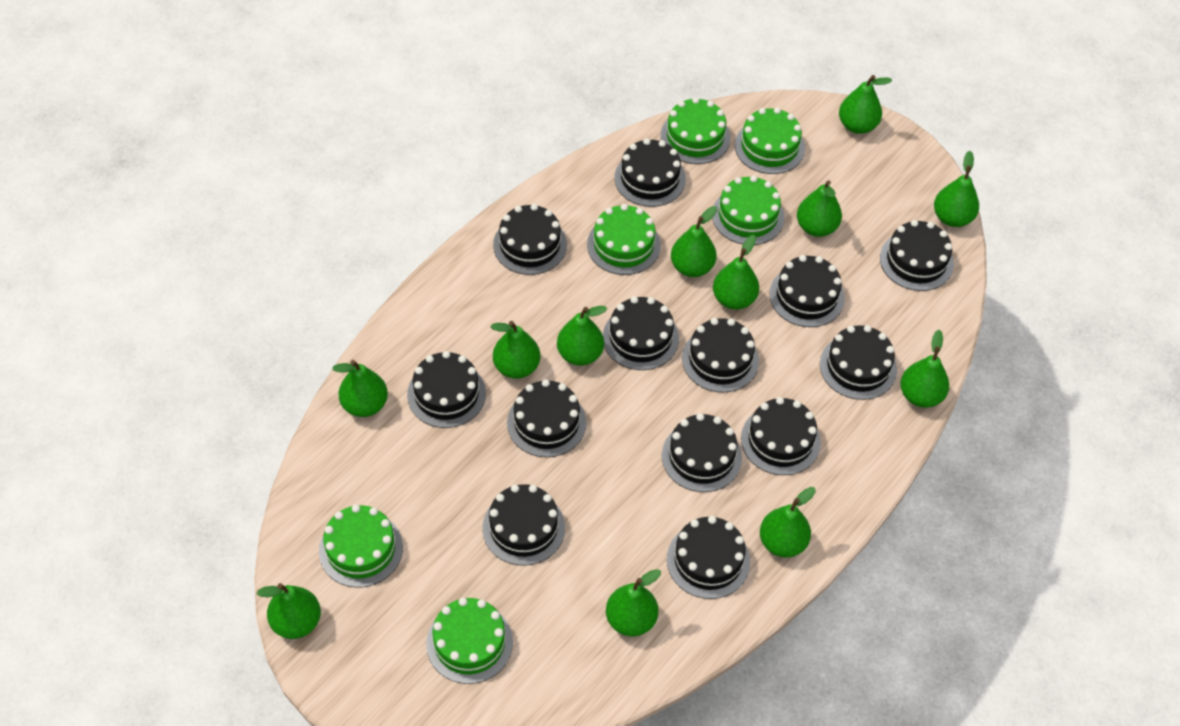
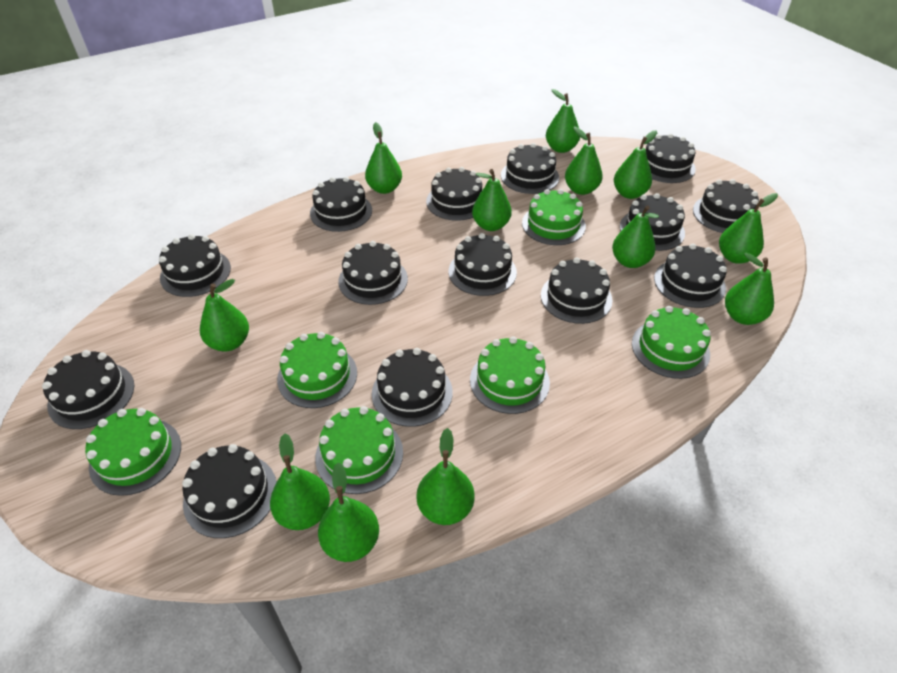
black cake: [407,351,486,428] [482,484,565,566] [493,204,567,275] [507,379,586,457] [603,296,679,370] [614,138,686,207] [662,413,742,492] [667,516,750,599] [682,318,759,393] [741,397,821,475] [769,255,845,327] [820,325,897,400] [880,220,954,291] = 13 -> [42,350,135,429] [159,234,231,297] [182,444,277,538] [310,177,372,232] [338,241,408,305] [372,348,453,427] [426,167,482,221] [449,233,517,296] [501,143,559,194] [541,257,612,324] [620,193,685,251] [645,133,696,183] [654,244,727,308] [693,179,759,233] = 14

